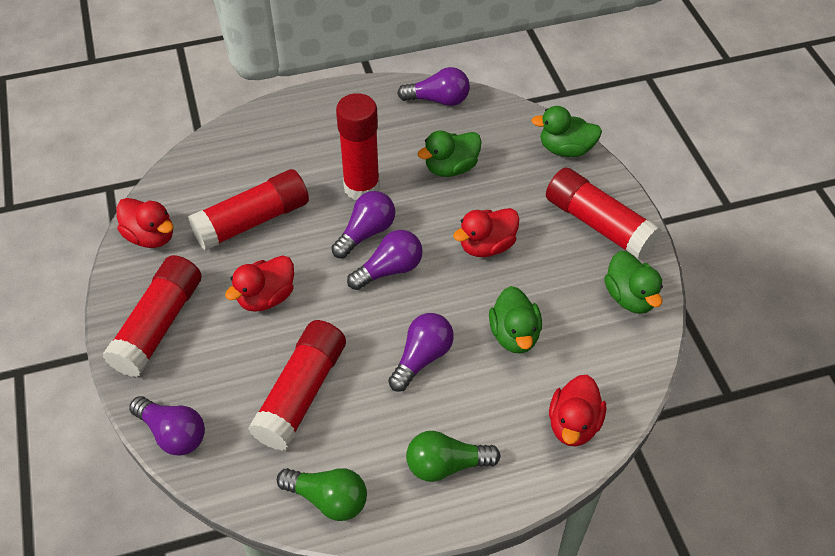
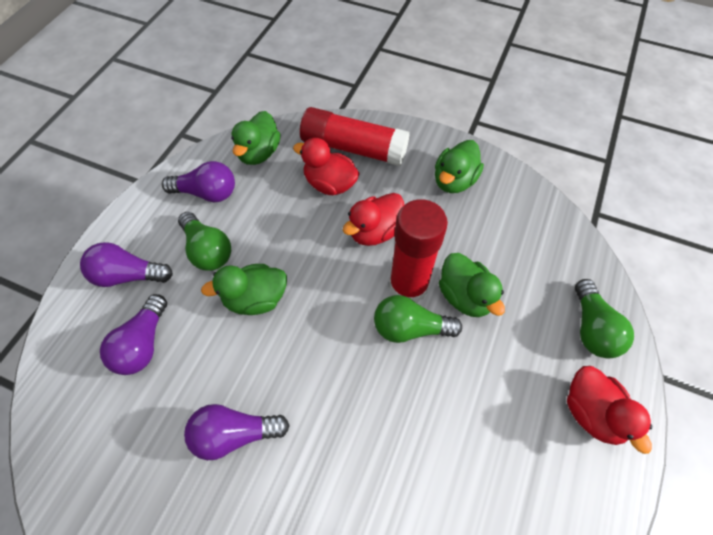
green light bulb: [277,468,367,521] [406,431,501,482] = 2 -> [178,212,231,271] [374,295,462,343] [575,279,634,358] = 3
purple light bulb: [129,396,205,456] [331,191,395,259] [347,230,423,290] [388,313,454,392] [397,67,470,106] = 5 -> [80,242,173,287] [100,294,167,375] [162,161,235,202] [184,404,290,460] = 4
red duck: [117,198,174,248] [225,255,294,312] [453,208,519,257] [549,375,606,446] = 4 -> [293,138,360,195] [343,193,404,246] [567,366,653,454] = 3
red glue stick: [103,255,202,377] [188,169,309,251] [248,320,346,450] [336,93,380,200] [546,167,661,260] = 5 -> [300,107,410,166] [389,199,448,303] = 2

